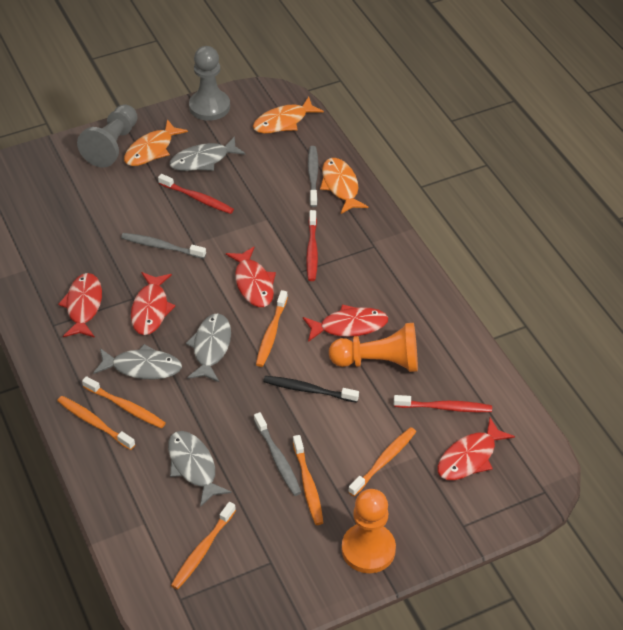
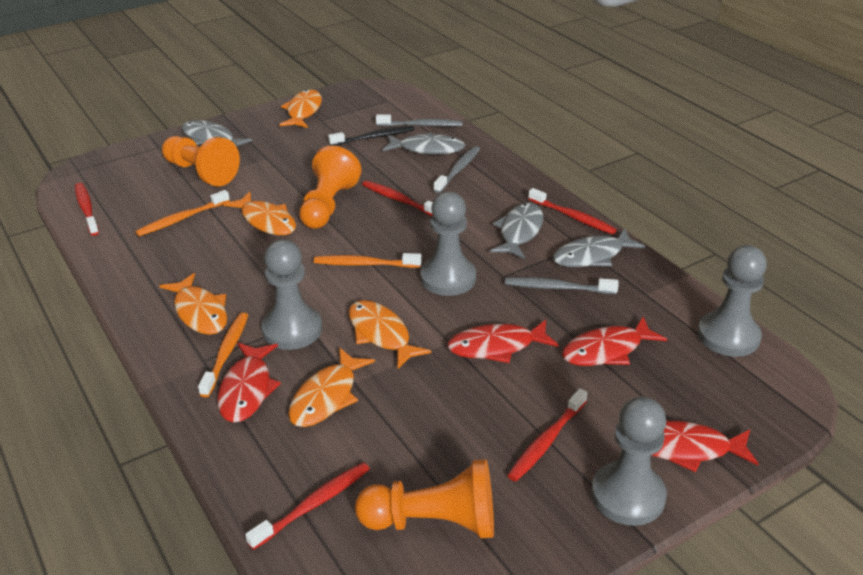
grey pawn: [77,104,138,168] [189,46,230,121] = 2 -> [261,240,322,350] [421,192,476,296] [591,396,667,526] [698,245,767,357] = 4
orange fish: [124,119,188,166] [253,97,324,134] [320,158,368,214] = 3 -> [160,273,227,335] [223,192,296,235] [279,89,322,128] [288,348,375,427] [349,300,432,369] = 5
orange pawn: [329,323,418,372] [342,489,396,573] = 2 -> [162,136,240,186] [299,146,362,229] [355,459,494,538] = 3
orange toothbrush: [57,396,135,450] [82,376,166,429] [171,502,236,590] [256,290,288,367] [293,435,323,525] [348,427,416,496] = 6 -> [135,190,230,236] [198,312,248,397] [314,253,422,268] = 3
red fish: [58,273,102,338] [131,272,175,335] [226,247,276,307] [303,304,388,342] [437,418,515,480] = 5 -> [218,343,281,423] [447,320,559,363] [562,316,667,366] [651,421,759,472] = 4
red toothbrush: [158,174,234,214] [306,210,318,281] [394,395,492,412] = 3 -> [75,183,99,236] [245,462,370,550] [362,180,433,217] [507,388,587,482] [528,188,617,234] = 5

